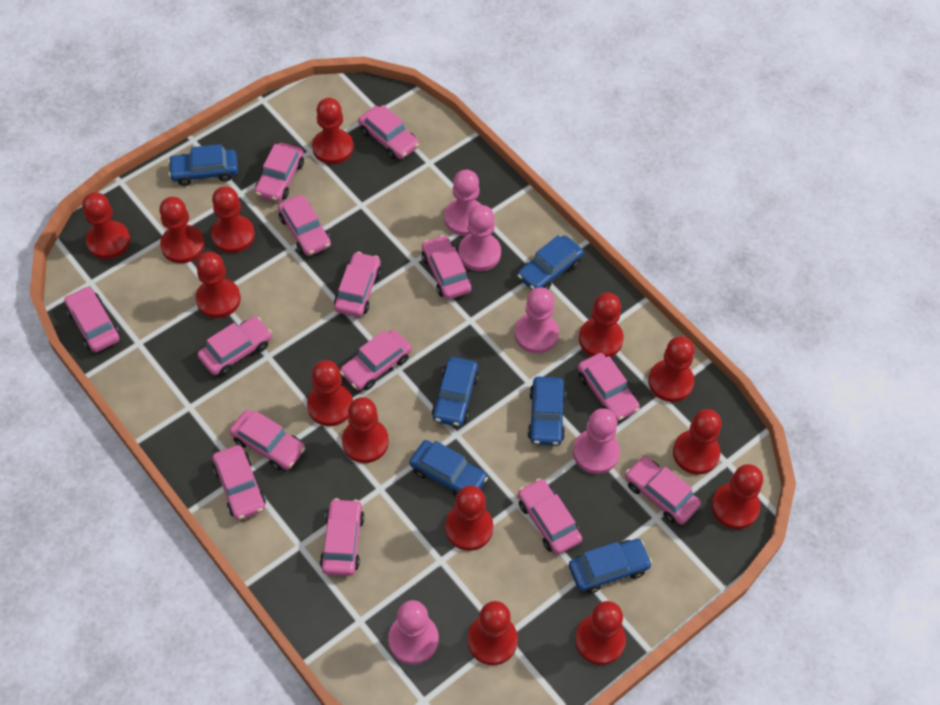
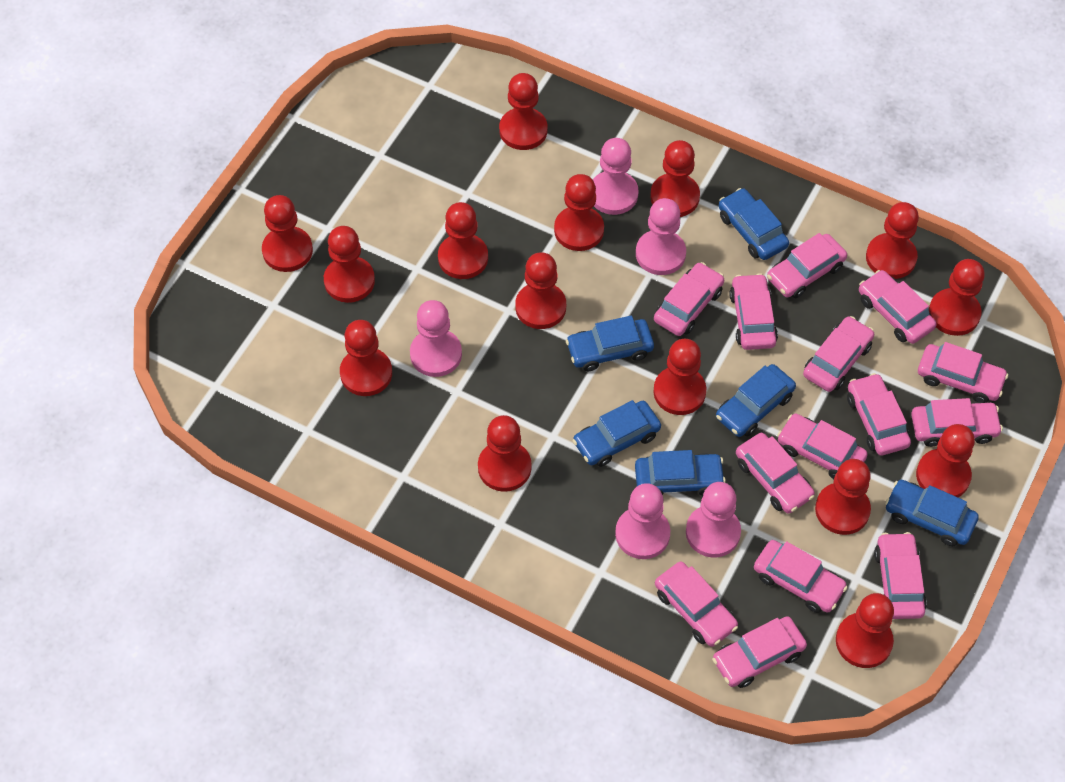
red pawn: [82,192,130,259] [159,197,204,263] [196,252,241,318] [211,187,255,253] [307,360,353,426] [312,98,353,164] [342,397,389,463] [445,485,493,551] [467,601,518,665] [575,601,626,665] [579,293,624,357] [648,336,695,402] [673,409,722,475] [712,464,763,529] = 14 -> [262,195,313,272] [324,226,375,303] [340,320,392,396] [438,202,488,279] [478,415,532,492] [499,73,547,150] [515,252,566,329] [554,174,604,251] [650,140,700,217] [654,339,706,415] [815,459,871,535] [836,593,894,668] [866,202,919,279] [916,424,975,497] [929,259,985,336] = 15

